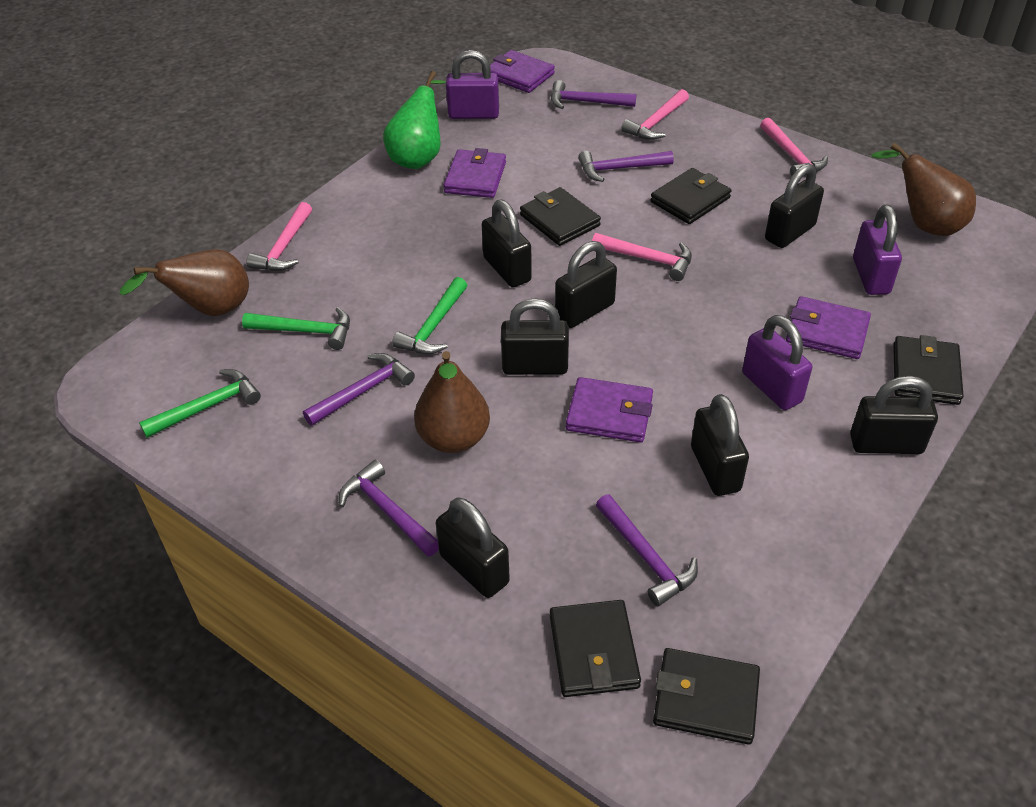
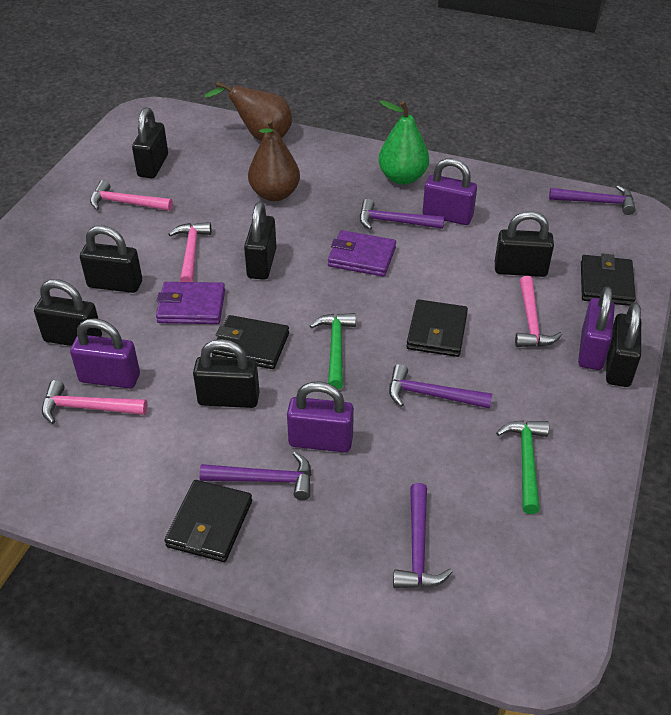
black wallet: [520,187,601,246] [550,600,641,697] [650,168,731,224] [653,648,760,745] [893,335,964,405] = 5 -> [164,480,252,562] [212,315,289,369] [406,299,468,357] [581,254,636,306] = 4
brown pear: [119,249,249,316] [414,351,490,453] [871,143,976,236] = 3 -> [204,81,292,141] [248,119,300,201] = 2
green hammer: [139,369,261,438] [242,307,350,350] [392,277,467,354] = 3 -> [310,313,356,390] [496,420,549,514] = 2
purple padlock: [446,50,499,119] [742,315,812,410] [853,205,902,295] = 3 -> [70,318,140,389] [287,382,354,452] [423,158,477,225] [578,286,615,370] = 4
purple wallet: [444,148,506,198] [490,50,555,93] [566,377,653,443] [786,296,871,359] = 4 -> [156,282,225,324] [328,230,396,277] = 2

